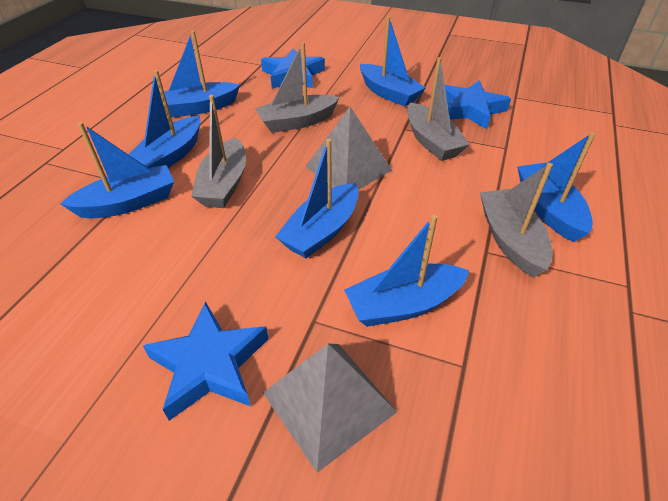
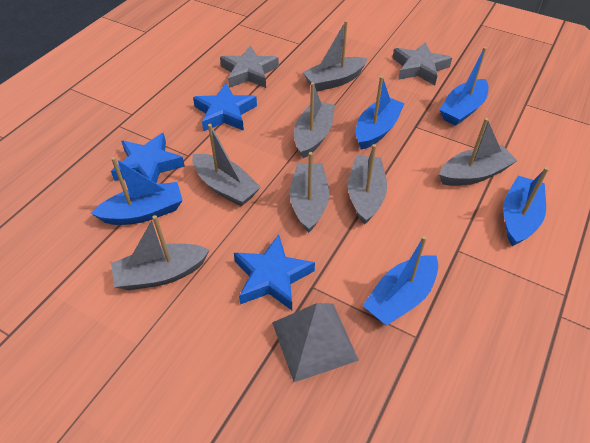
blue boat: [60,122,174,219] [128,70,201,168] [164,30,240,118] [275,139,359,258] [344,214,470,327] [360,16,426,107] [517,132,596,242] = 7 -> [91,157,183,225] [356,76,405,150] [362,236,438,326] [439,47,489,126] [503,167,549,246] = 5
grey boat: [191,95,246,208] [255,43,339,133] [407,57,470,161] [480,163,553,277] = 4 -> [111,215,210,290] [192,124,261,206] [290,152,329,233] [294,82,335,158] [302,20,368,92] [348,144,387,225] [439,118,517,186] = 7
grey pyramid: [263,344,397,473] [305,107,392,190] = 2 -> [272,303,359,382] = 1
grey star: none = 0 -> [220,45,279,88] [393,42,452,85] = 2

